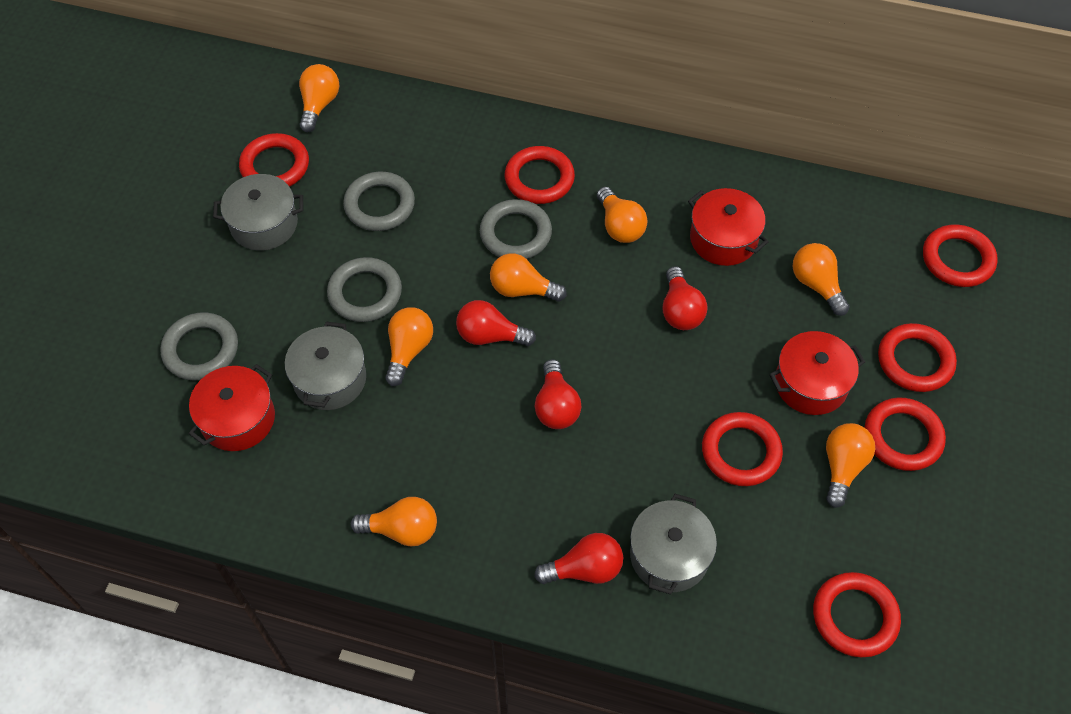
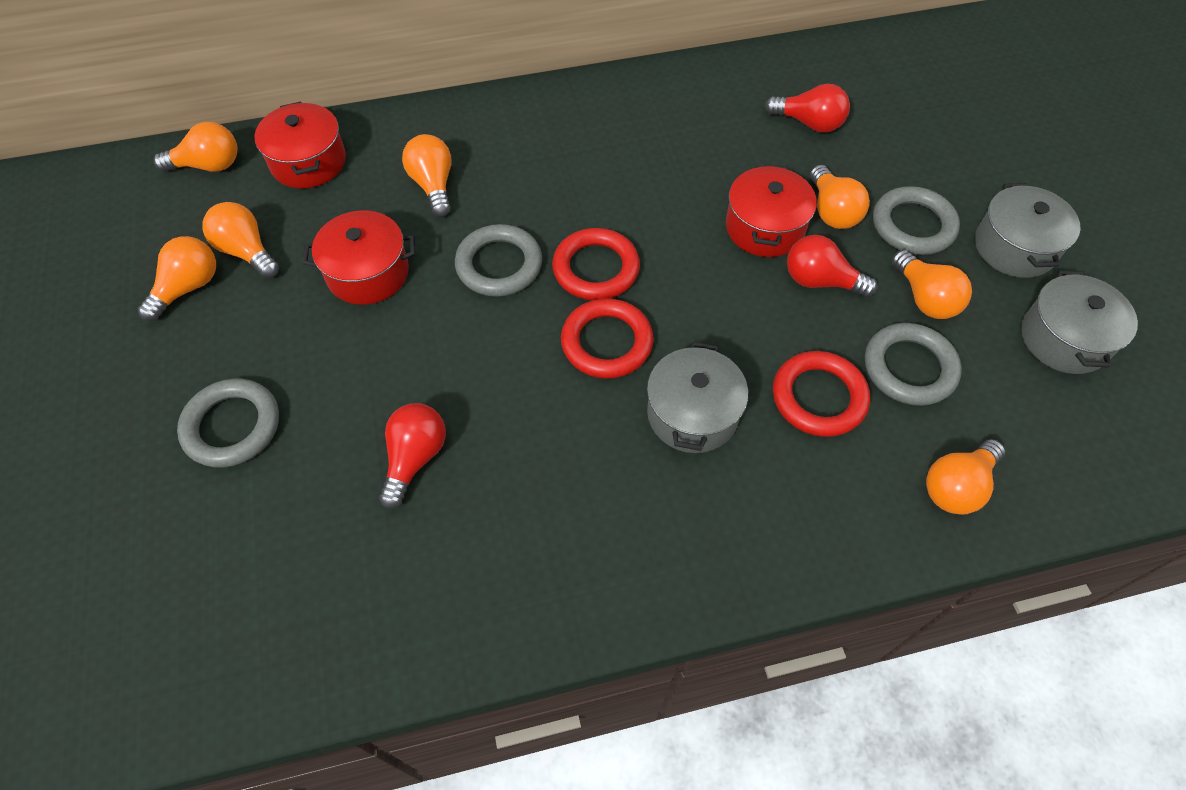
red light bulb: [456,300,536,346] [534,533,623,584] [535,359,582,429] [662,266,708,330] = 4 -> [379,403,446,509] [765,84,850,133] [787,235,877,297] = 3
red ring: [239,133,309,187] [505,146,575,204] [702,412,783,486] [813,572,901,657] [865,397,946,471] [878,323,957,392] [923,224,998,287] = 7 -> [552,228,640,300] [561,298,654,379] [773,351,870,437] = 3

